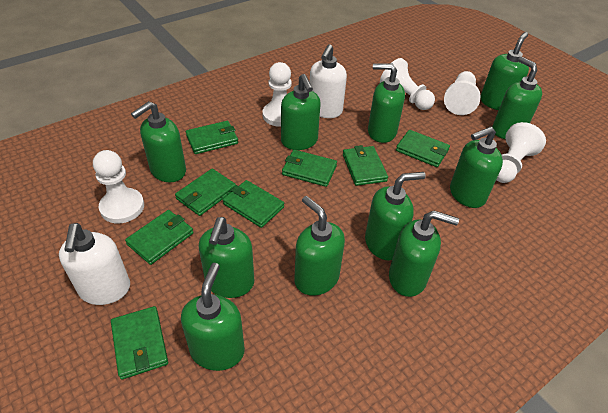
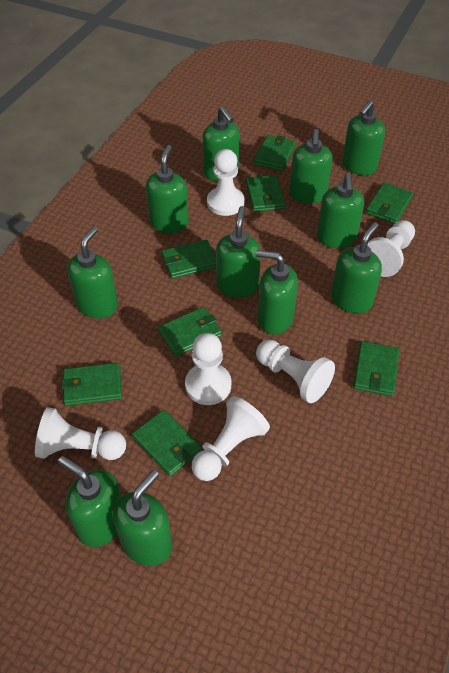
white pawn: [93,150,144,223] [262,62,292,127] [380,58,435,110] [444,71,481,115] [496,122,546,183] = 5 -> [35,407,126,460] [185,333,231,405] [191,396,270,481] [207,149,245,216] [256,340,335,403] [367,220,415,277] = 6
white soap dispenser: [59,223,130,305] [310,44,347,118] = 2 -> none = 0

